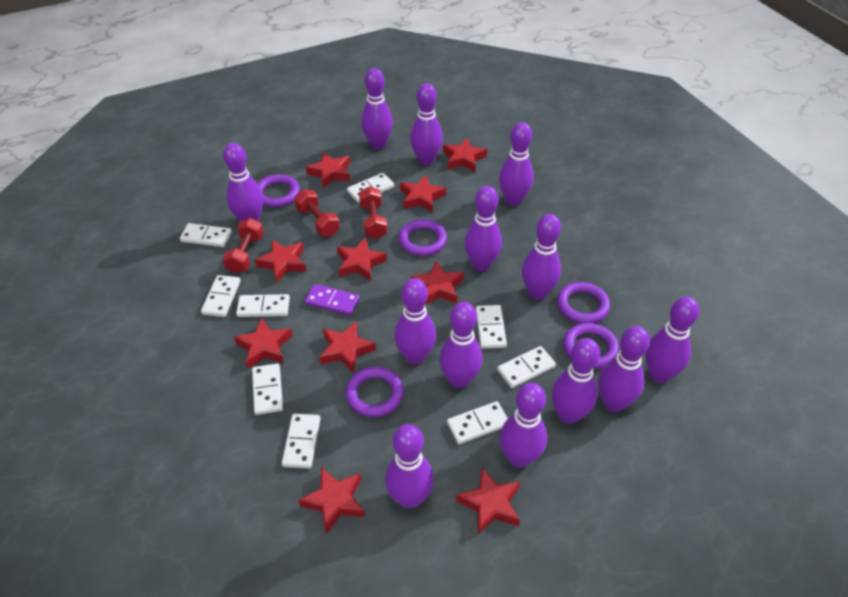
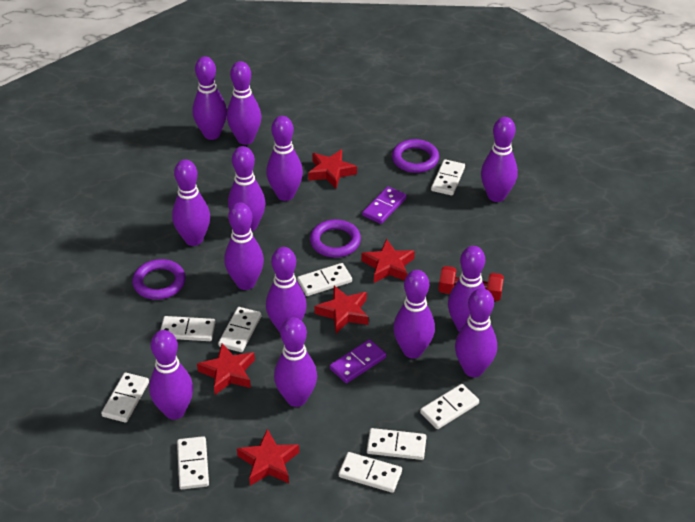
purple domino: [305,284,360,316] = 1 -> [330,339,386,383] [362,186,407,224] = 2
purple ring: [257,174,300,207] [345,367,404,417] [399,219,447,256] [557,282,610,323] [563,323,619,369] = 5 -> [132,259,186,300] [310,219,361,258] [392,139,439,173] = 3
red dumbbell: [223,218,264,274] [294,190,340,236] [359,186,388,239] = 3 -> [439,266,504,301] = 1
red star: [234,318,293,369] [255,240,307,282] [298,467,365,534] [306,152,350,188] [319,321,376,373] [337,238,387,281] [400,175,446,213] [411,261,464,305] [443,138,487,172] [456,467,520,535] = 10 -> [197,343,255,395] [237,429,299,486] [308,149,357,188] [315,286,369,333] [361,239,415,283] = 5

